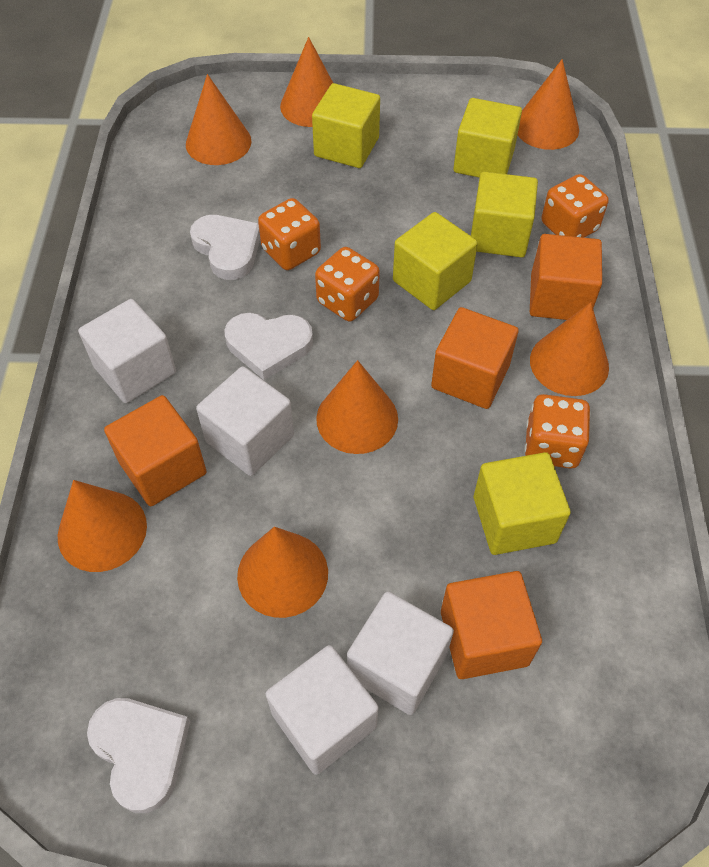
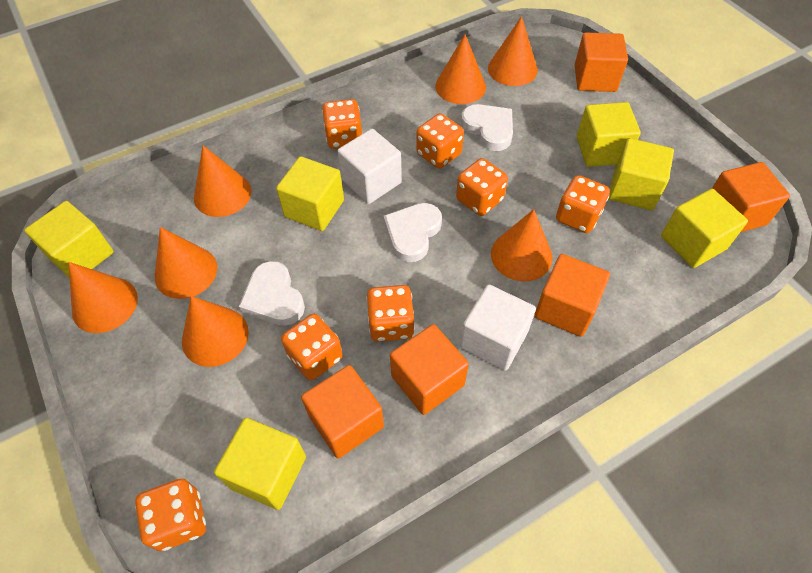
orange cube: [104,395,207,506] [431,307,519,409] [441,571,542,679] [530,234,602,320] = 4 -> [301,365,384,459] [390,324,469,415] [534,254,610,337] [575,33,628,92] [712,162,790,232] = 5
orange dice: [258,198,321,270] [315,247,380,322] [525,394,591,469] [541,174,609,238] = 4 -> [135,479,206,551] [281,314,343,381] [322,99,363,149] [366,285,415,342] [416,113,464,169] [456,158,508,216] [556,175,610,233] = 7
white cube: [78,299,176,403] [196,366,294,476] [265,645,378,775] [347,591,454,715] = 4 -> [337,129,402,204] [460,284,536,371] = 2
yellow cube: [312,83,380,168] [393,212,478,310] [453,98,522,178] [471,172,538,257] [474,452,571,555] = 5 -> [24,201,114,277] [214,418,306,510] [276,156,344,231] [577,102,641,167] [609,138,674,210] [661,189,748,268] = 6

